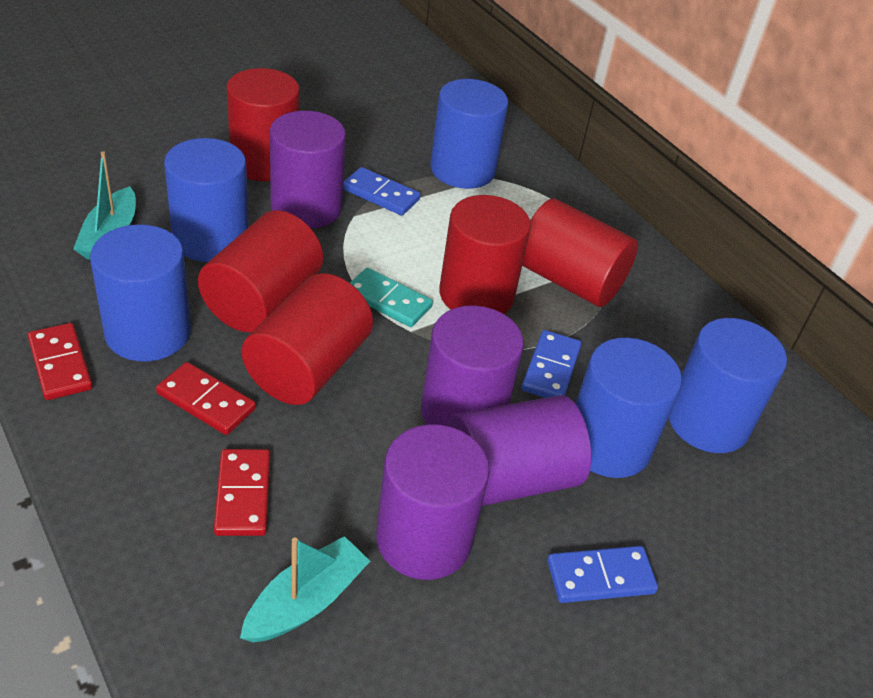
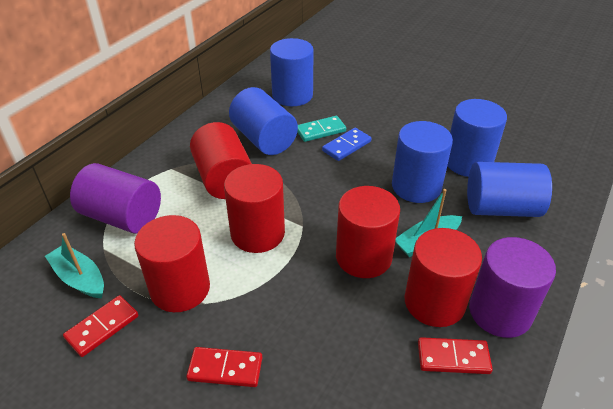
blue domino: [343,167,421,216] [522,330,582,398] [547,546,658,603] = 3 -> [322,128,371,161] = 1
purple cylinder: [270,111,346,229] [376,424,490,580] [421,305,524,426] [448,395,591,506] = 4 -> [70,163,161,234] [469,237,556,338] = 2

